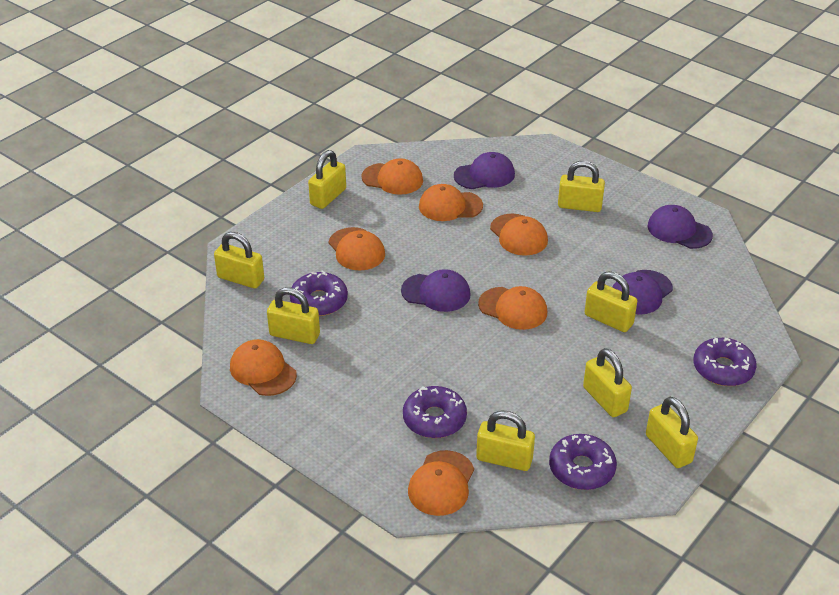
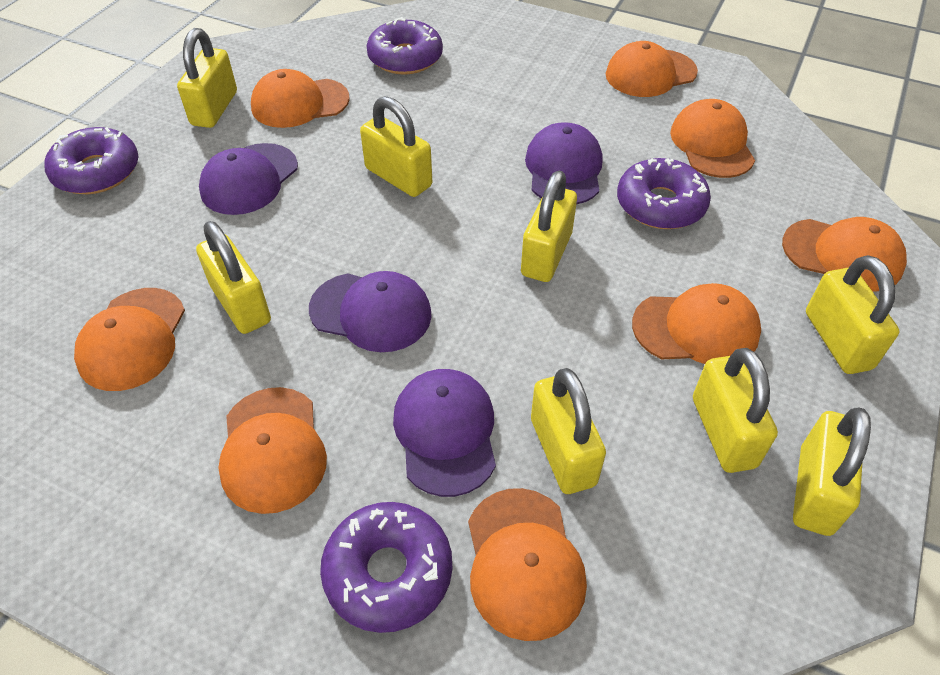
orange cap: [230,339,297,396] [329,227,385,270] [362,158,423,195] [408,450,474,516] [419,184,483,221] [478,286,547,330] [490,214,548,256] = 7 -> [74,288,185,391] [218,387,327,514] [251,69,349,128] [468,488,587,641] [606,41,698,97] [632,283,761,364] [670,99,755,178] [782,217,907,291] = 8

